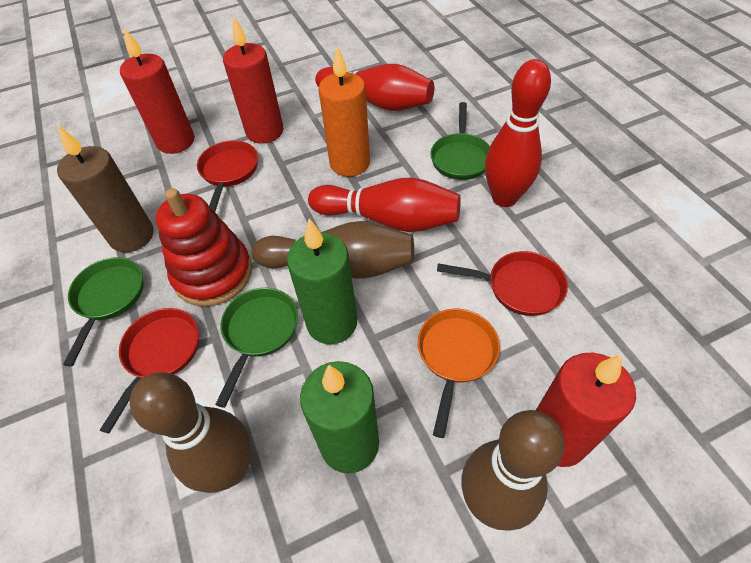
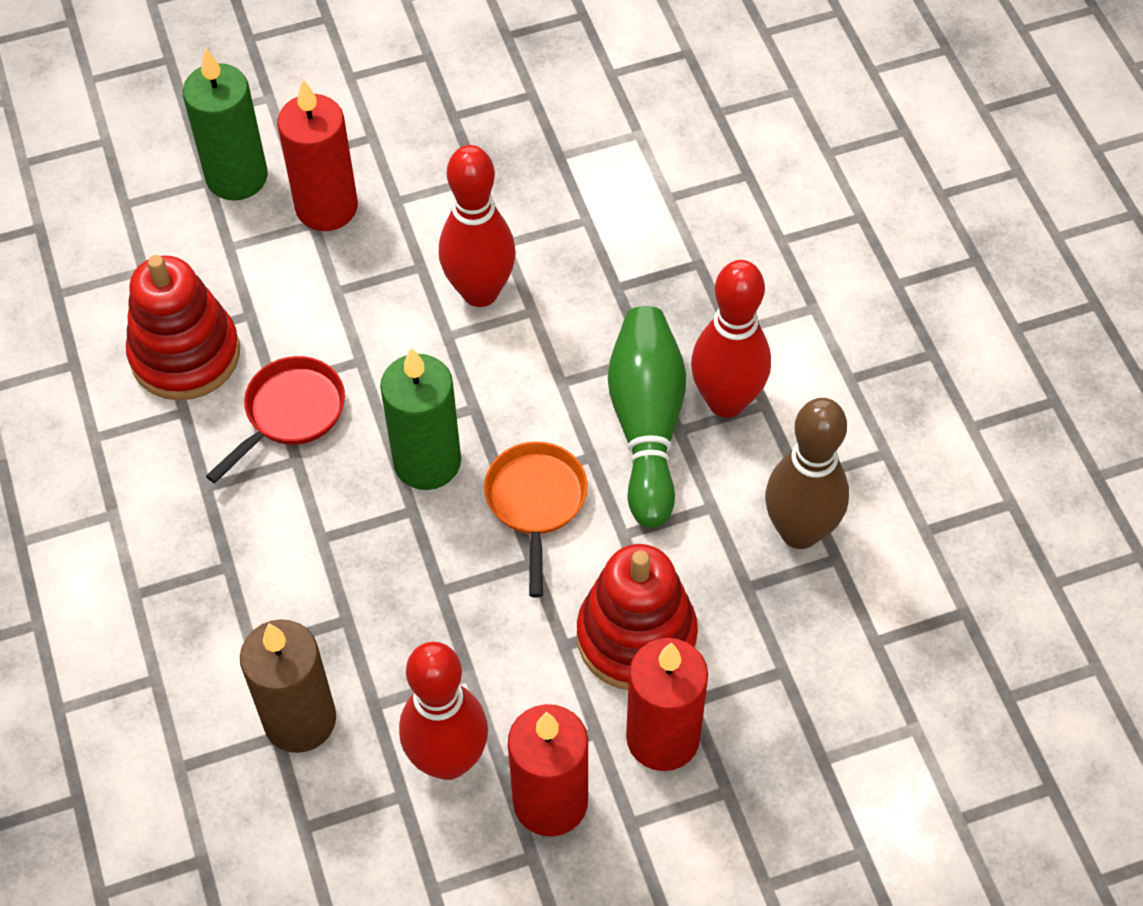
brown bowling pin: [130,372,252,493] [251,221,414,279] [461,410,565,531] = 3 -> [765,398,849,549] = 1
green bowling pin: none = 0 -> [608,306,686,528] = 1
green pan: [63,257,144,366] [215,288,298,408] [430,102,490,180] = 3 -> none = 0
orange candle: [318,46,370,177] = 1 -> none = 0
red pan: [100,308,199,433] [197,140,258,212] [437,251,568,316] = 3 -> [206,356,345,483] = 1
red stacking toy: [156,188,252,307] = 1 -> [126,255,240,400] [577,544,698,690] = 2

